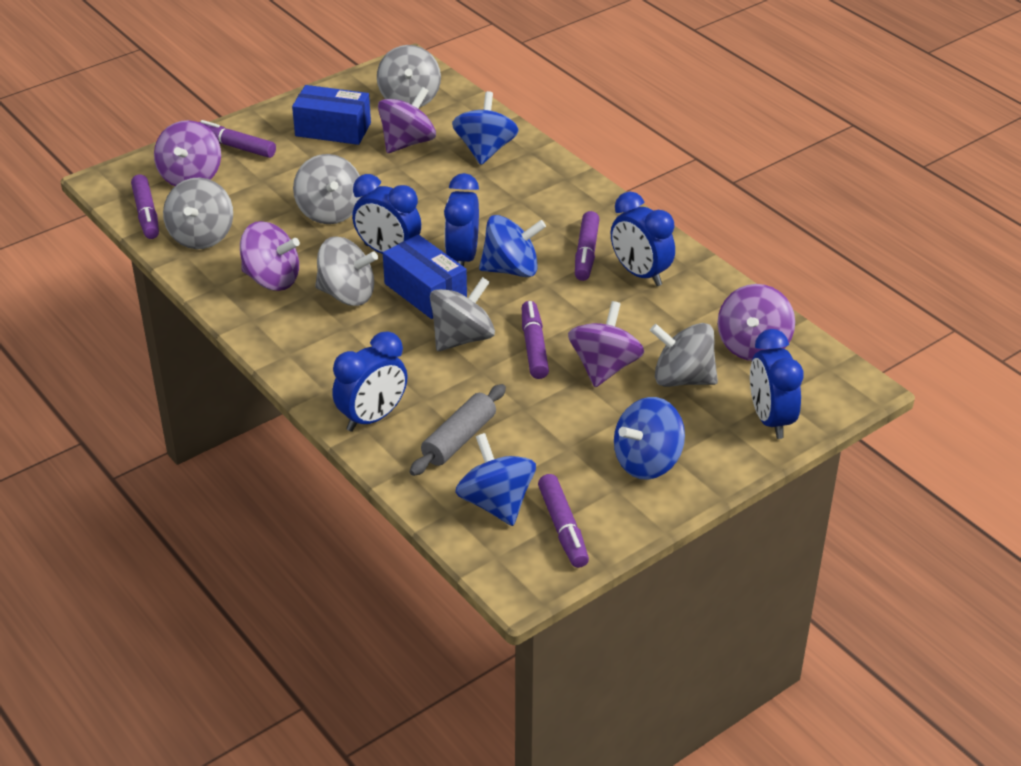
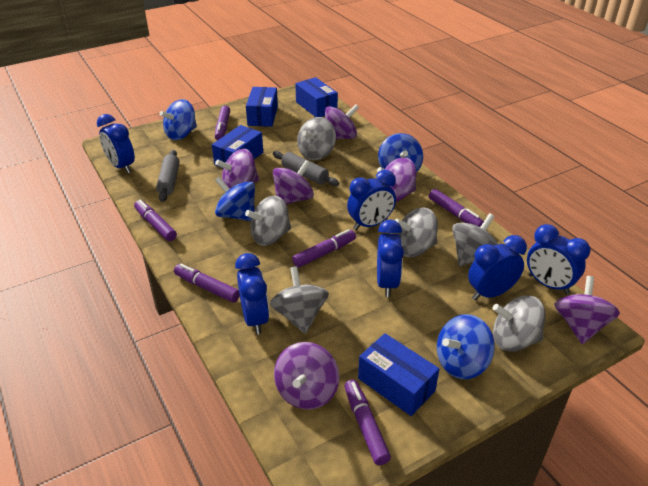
blue box: [292,85,371,145] [383,234,467,319] = 2 -> [212,125,263,168] [246,87,278,127] [295,77,338,117] [358,333,439,416] = 4
blue clock: [332,331,407,432] [352,174,421,254] [444,173,479,267] [611,192,675,286] [750,329,804,439] = 5 -> [97,114,135,173] [235,253,269,334] [347,170,396,230] [377,220,404,297] [468,235,527,300] [527,224,590,295] = 6
grey rolling pin: [410,384,506,476] = 1 -> [156,150,180,202] [273,151,339,186] = 2
purple marker: [131,175,159,239] [199,120,276,158] [522,301,549,379] [538,474,589,568] [575,211,599,281] = 5 -> [134,200,177,241] [174,264,240,303] [215,105,230,140] [292,229,356,268] [344,380,391,465] [429,189,484,227] = 6
purple spinning top: [154,120,221,186] [240,221,300,291] [378,87,436,153] [568,301,644,387] [718,284,795,361] = 5 -> [215,149,259,189] [273,160,314,205] [274,342,339,410] [325,104,359,140] [377,158,416,202] [554,276,620,344] = 6

